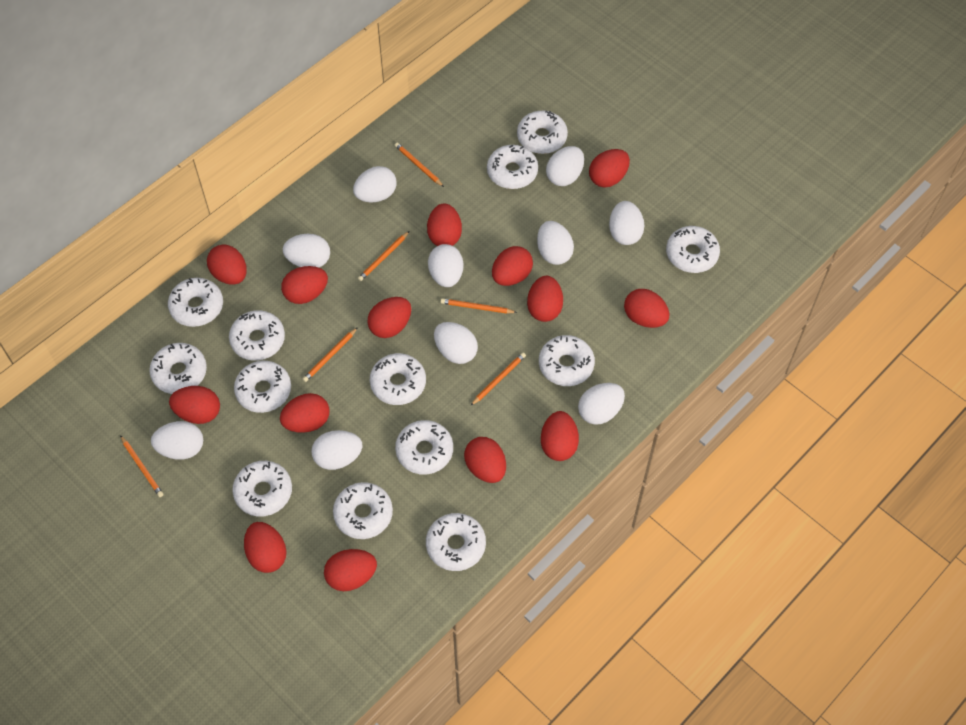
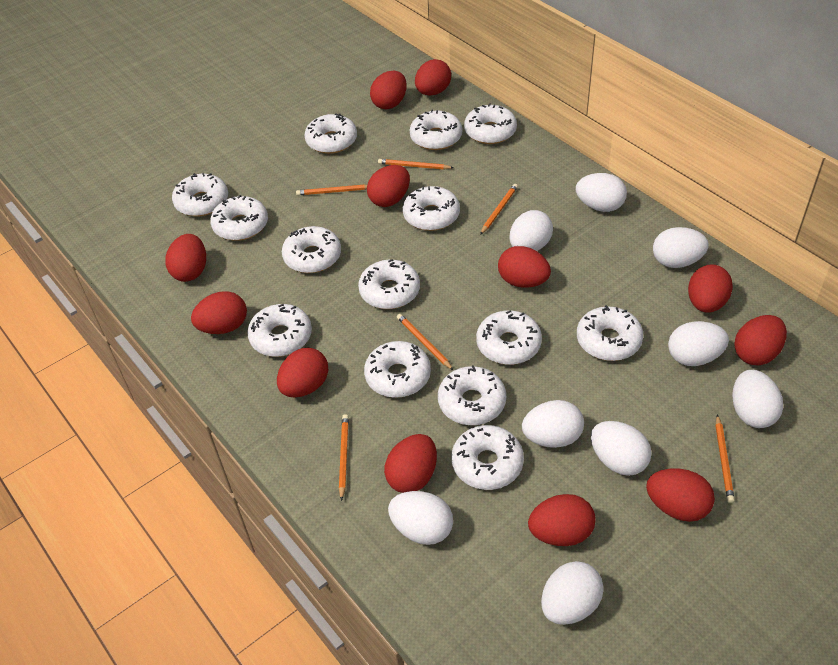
red egg: [169,386,220,424] [207,245,247,285] [244,522,287,573] [280,393,330,433] [281,266,328,304] [324,549,377,591] [367,297,411,338] [427,204,462,246] [464,437,506,483] [492,246,533,286] [527,276,563,322] [541,411,579,461] [589,149,630,188] [624,289,669,328] = 14 -> [165,234,206,282] [191,291,247,334] [277,348,328,398] [367,165,410,207] [370,71,407,109] [384,434,437,493] [415,59,451,96] [498,246,551,288] [528,494,596,546] [646,469,715,522] [688,264,733,313] [734,315,787,365] = 12
white donut: [149,343,207,394] [168,278,223,327] [229,310,285,361] [232,461,292,517] [234,361,291,413] [333,482,393,539] [370,353,426,405] [395,420,453,475] [426,513,486,571] [487,145,538,189] [517,111,568,154] [539,335,595,386] [666,226,720,273] = 13 -> [172,173,228,216] [210,195,268,241] [247,304,312,357] [282,226,341,273] [304,113,357,154] [358,259,420,309] [364,341,431,398] [403,186,460,231] [410,110,462,150] [438,365,506,425] [451,425,524,490] [464,103,517,144] [476,310,542,365] [577,305,643,361] = 14
white egg: [151,421,203,460] [283,234,330,268] [311,430,363,470] [353,166,397,202] [428,244,463,287] [434,322,478,364] [537,221,574,265] [546,146,584,186] [578,383,625,425] [609,201,644,245] = 10 -> [388,491,453,545] [510,210,553,251] [522,400,584,448] [541,561,604,625] [576,173,627,212] [591,421,652,476] [653,227,709,268] [668,321,729,366] [732,370,783,428] = 9

